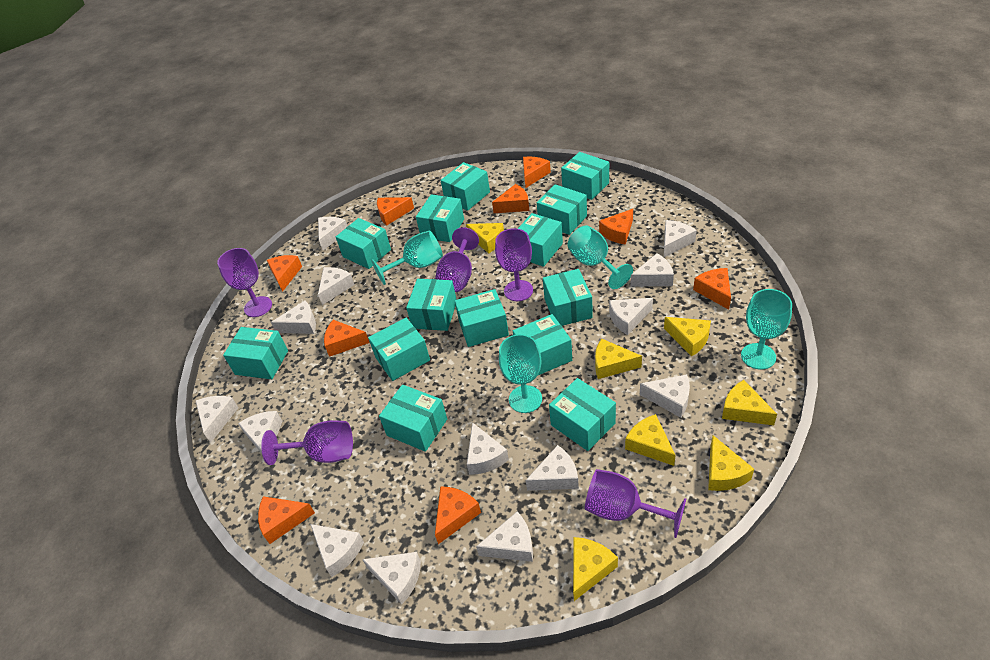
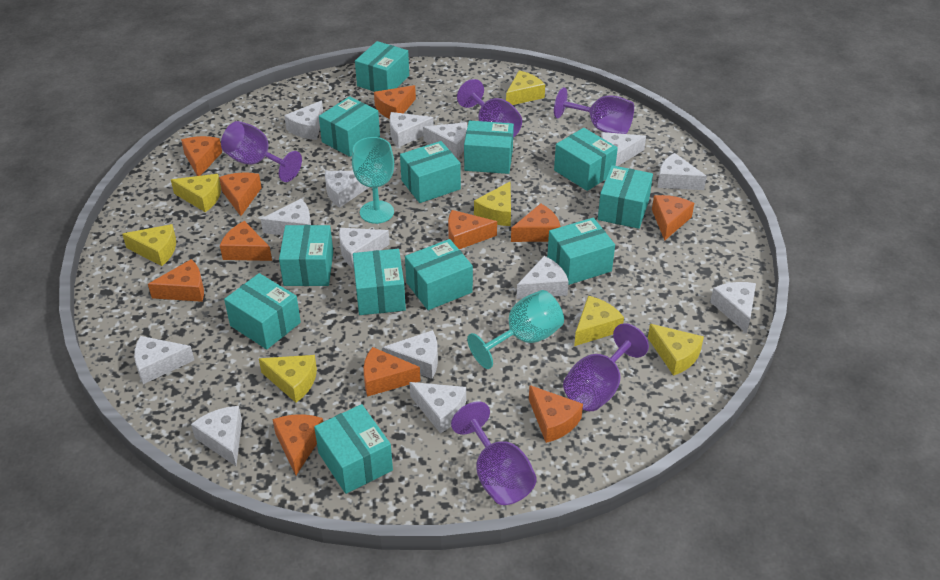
orange cheese: [258,496,315,544] [267,255,302,292] [324,320,370,357] [377,197,414,226] [435,486,481,544] [492,184,529,213] [523,157,551,188] [599,209,633,245] [693,268,731,310] = 9 -> [148,259,204,302] [181,136,222,176] [219,172,261,216] [220,221,272,261] [272,414,323,475] [363,347,421,397] [374,85,416,119] [448,210,497,249] [511,203,560,242] [529,385,583,443] [652,195,694,241] = 11
turquoise box: [223,327,288,379] [336,218,391,269] [368,318,430,381] [379,385,447,452] [406,279,457,331] [416,194,464,242] [441,162,490,211] [455,289,509,347] [513,314,572,375] [518,213,563,267] [537,184,587,235] [543,269,593,326] [549,378,616,451] [561,152,609,200] = 14 -> [224,273,301,349] [279,225,333,286] [314,404,393,494] [319,96,380,157] [353,249,406,315] [355,41,409,92] [400,141,461,203] [405,239,473,310] [464,121,514,174] [547,218,615,285] [554,128,618,191] [598,165,653,229] = 12
turquoise goblet: [371,230,443,285] [499,334,542,413] [568,226,633,289] [741,289,792,370] = 4 -> [352,137,394,224] [467,290,564,369] = 2

